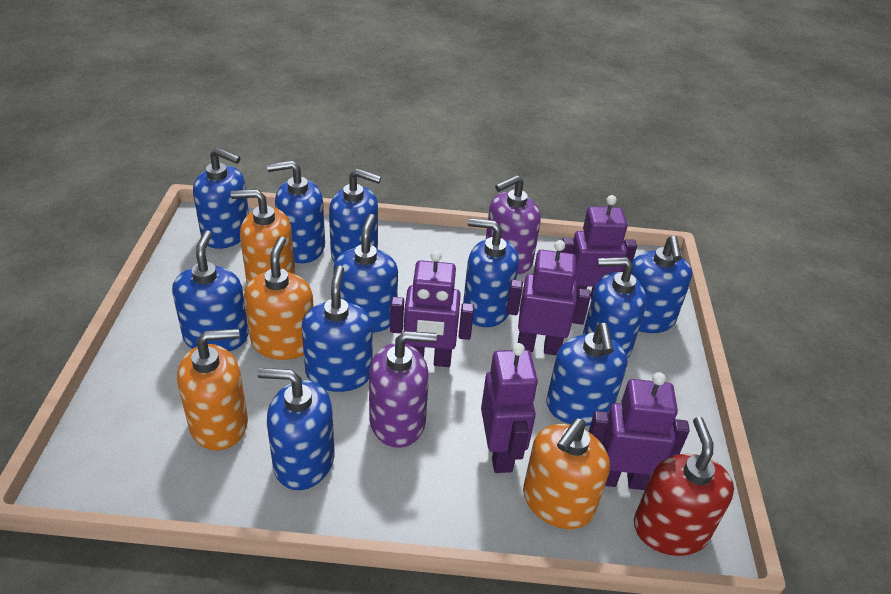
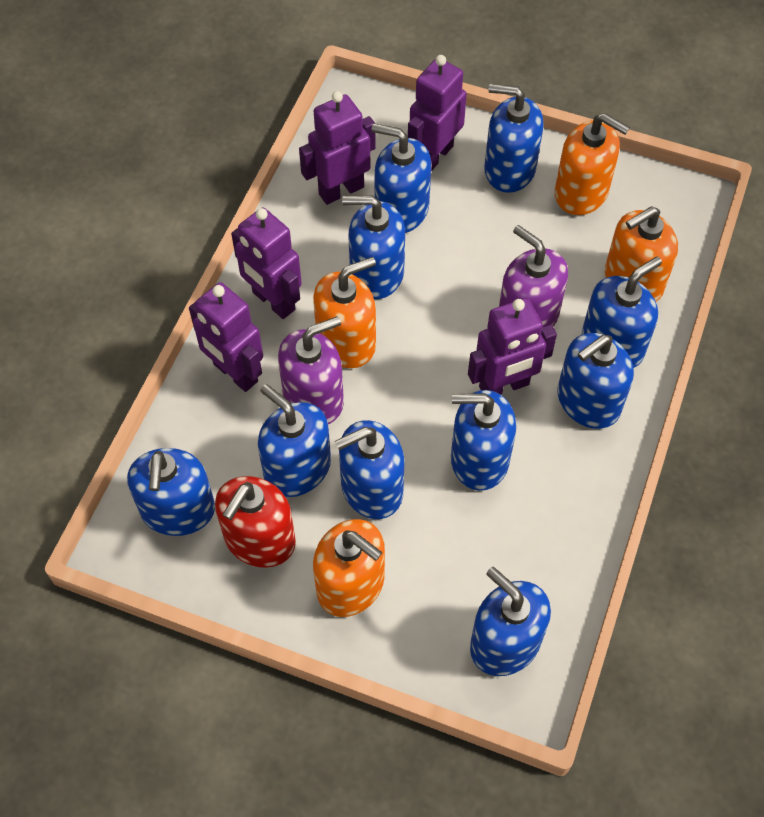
blue soap dispenser: [172,230,249,351] [193,147,249,249] [257,368,335,490] [267,160,325,263] [302,265,372,392] [329,168,381,263] [333,214,398,333] [463,218,519,327] [546,323,628,426] [583,257,647,358] [631,236,692,333] = 11 -> [127,448,215,536] [258,384,331,497] [335,420,405,519] [342,196,405,299] [372,123,432,233] [451,390,516,491] [470,567,551,676] [484,84,544,193] [557,333,634,429] [582,257,662,368] = 10

